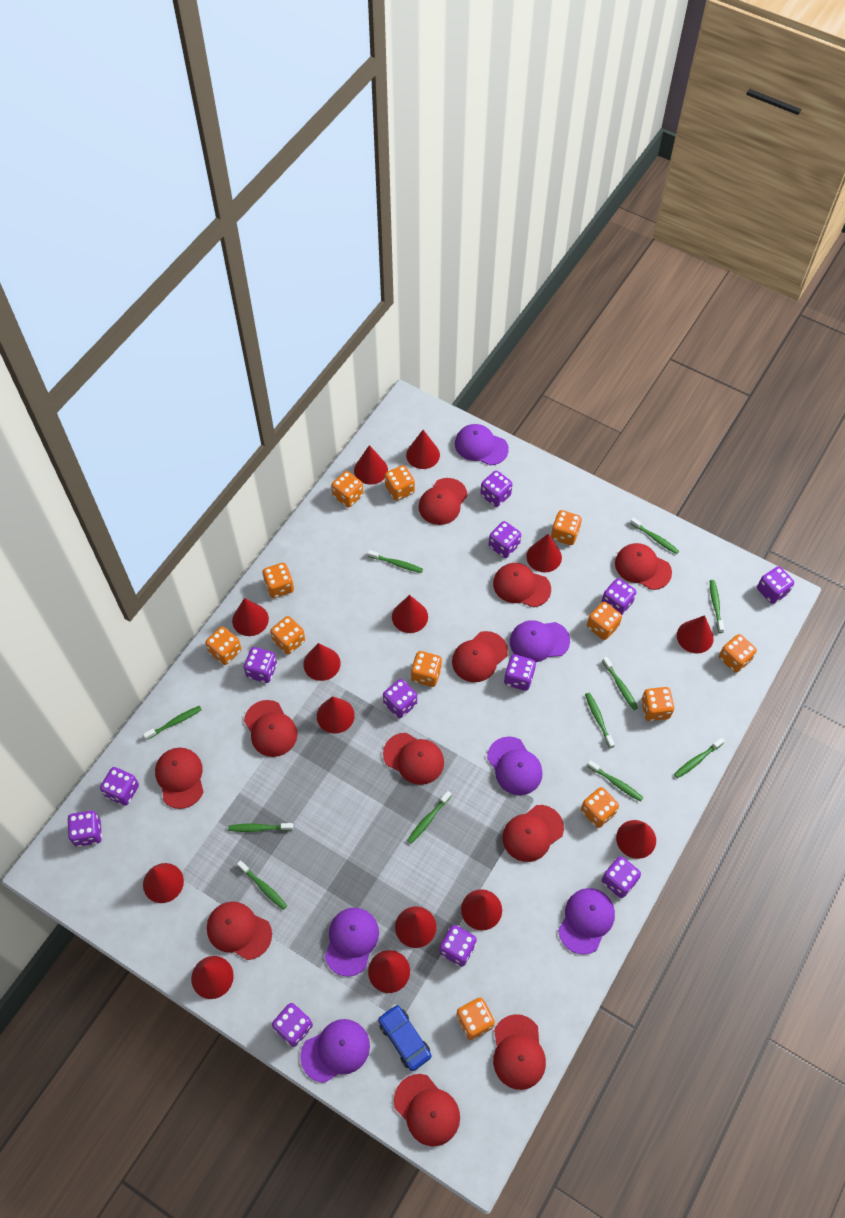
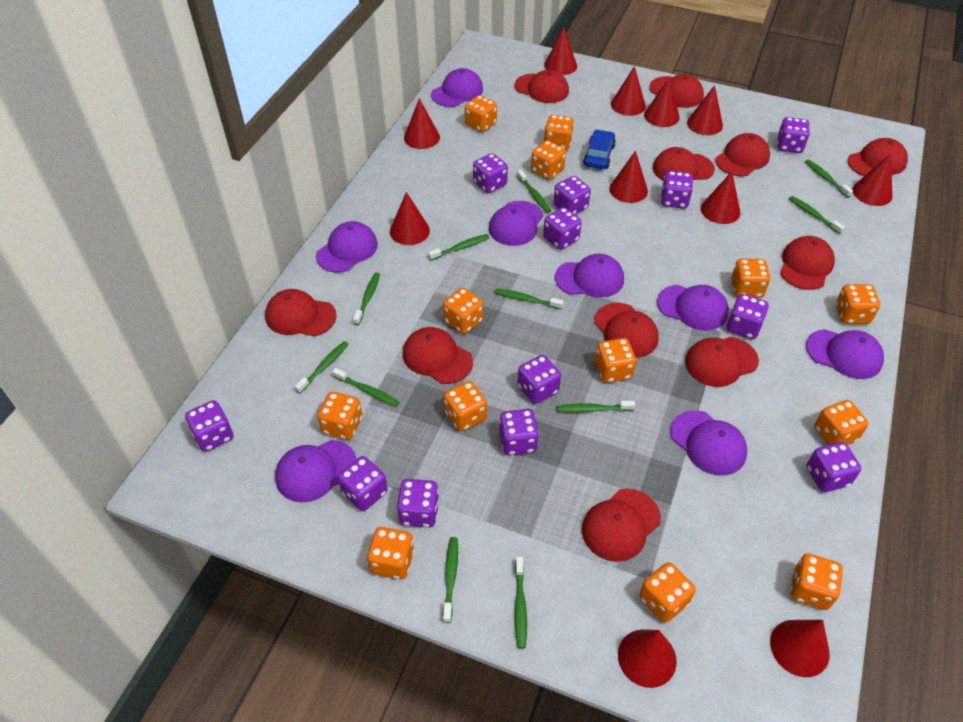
orange dice: [205,627,241,665] [262,563,294,598] [270,616,305,655] [331,471,363,508] [385,465,415,501] [411,651,442,687] [456,998,495,1040] [551,510,582,545] [581,787,619,828] [587,602,622,640] [641,687,675,721] [719,634,757,673] = 12 -> [317,392,362,440] [367,527,414,580] [443,288,483,334] [444,381,487,431] [465,95,497,132] [531,140,566,180] [544,115,574,151] [595,338,636,383] [639,562,696,623] [731,259,770,298] [791,553,843,610] [814,400,868,445] [836,284,880,324] = 13
purple cap: [301,1019,370,1083] [325,907,379,977] [455,424,509,465] [487,737,543,795] [510,620,570,662] [558,888,615,955] = 6 -> [275,440,357,503] [316,221,378,273] [431,68,483,107] [489,201,543,246] [555,254,624,298] [657,285,729,331] [670,410,747,476] [806,329,884,379] = 8
red cone: [143,863,184,903] [191,956,234,999] [232,598,269,636] [303,643,341,681] [317,696,355,734] [354,445,388,485] [368,950,410,993] [392,595,428,633] [395,907,436,948] [406,430,440,469] [461,889,502,930] [526,534,562,572] [616,820,656,859] [677,615,714,654] = 14 -> [390,192,430,245] [404,98,440,149] [544,27,577,75] [609,151,648,203] [611,66,646,116] [618,629,677,688] [644,77,680,127] [687,85,723,135] [701,171,740,224] [770,620,830,677] [852,154,892,206] = 11

